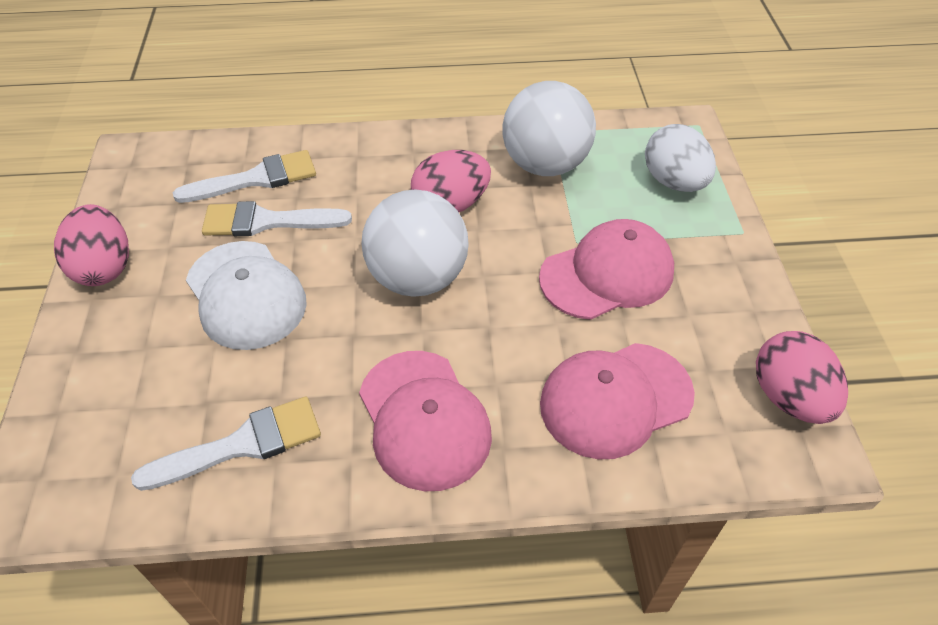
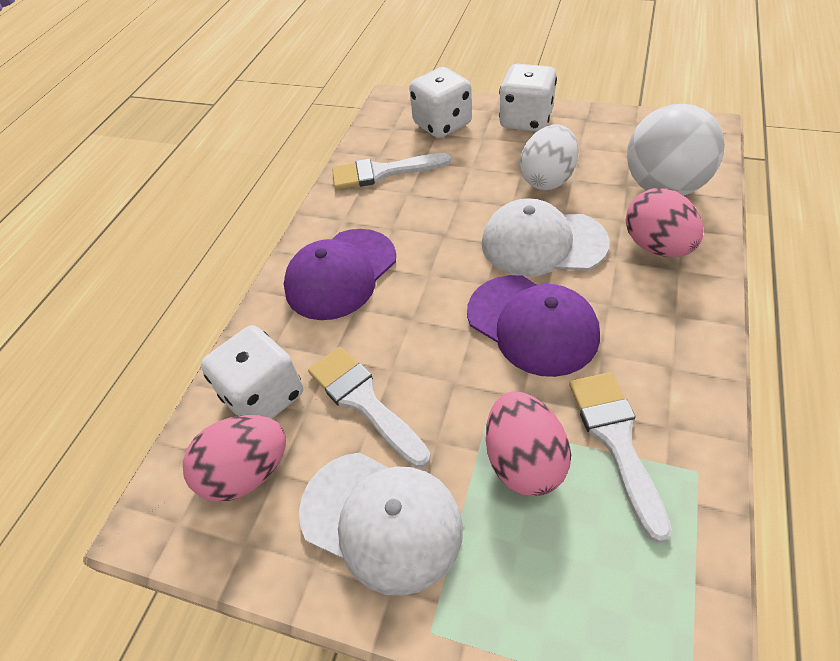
pink cap: [359,351,492,491] [539,219,674,320] [540,343,695,460] = 3 -> none = 0
purple cap: none = 0 -> [284,229,396,320] [467,275,600,377] = 2
white ball: [361,189,469,297] [502,81,596,176] = 2 -> [627,104,725,195] = 1
white cap: [186,241,307,350] = 1 -> [299,452,463,596] [482,198,610,276] = 2
white dice: none = 0 -> [201,325,303,419] [409,67,472,138] [499,64,557,132] = 3

